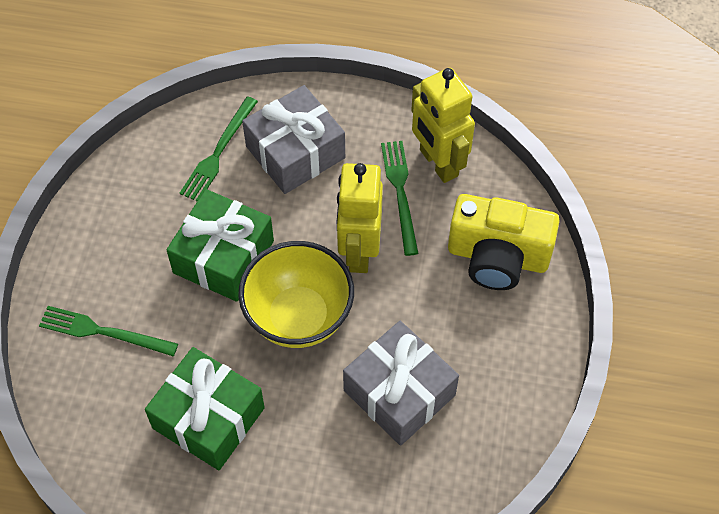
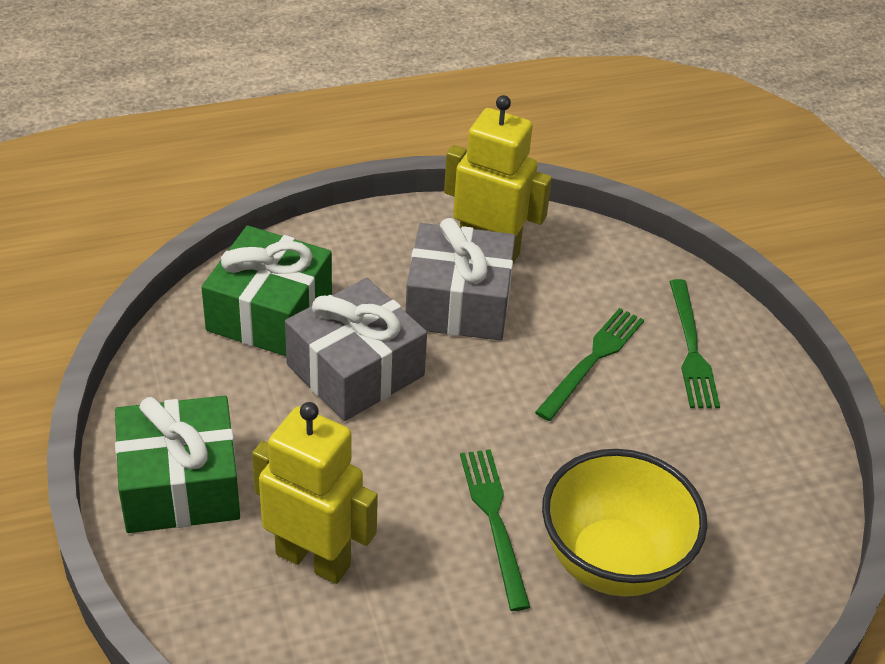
yellow camera: [448,194,560,290] = 1 -> none = 0

